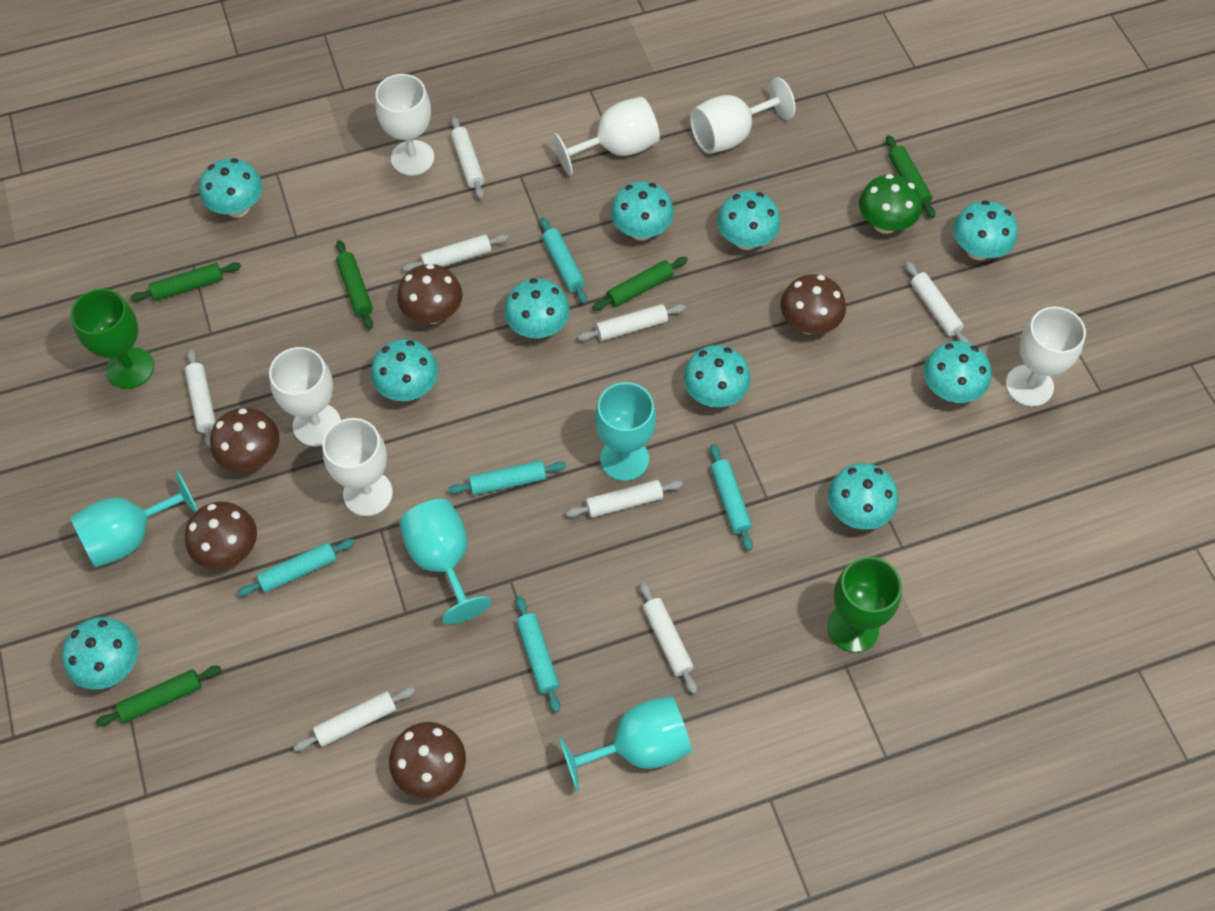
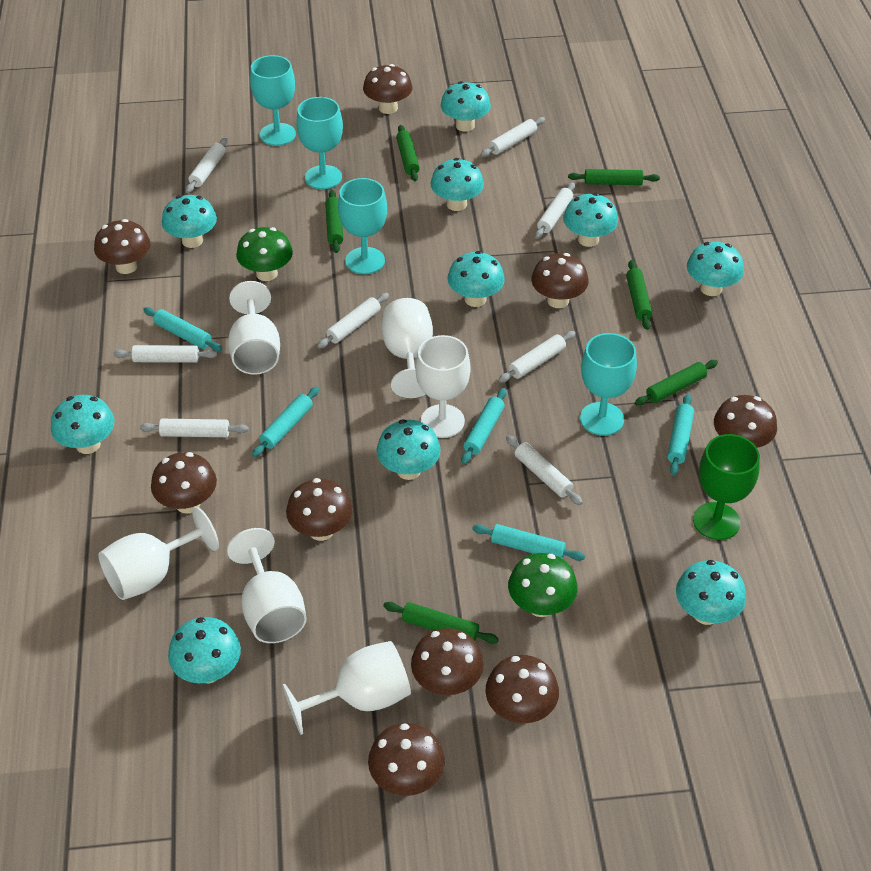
brown mushroom: [185,502,257,569] [210,408,280,472] [389,722,466,799] [397,264,463,324] [780,274,846,335] = 5 -> [94,219,150,274] [151,452,217,514] [286,478,353,541] [363,64,412,114] [368,723,445,796] [411,628,484,695] [485,655,559,723] [531,253,589,308] [714,395,777,448] = 9
green goblet: [71,289,154,389] [827,557,902,652] = 2 -> [693,434,760,540] = 1
green mushroom: [859,174,922,234] = 1 -> [236,227,293,281] [508,553,578,617] = 2
green rolling pin: [95,666,221,727] [130,262,241,302] [336,240,373,330] [592,257,688,311] [886,135,935,218] = 5 -> [325,190,343,253] [383,602,499,644] [396,125,420,181] [568,169,660,185] [626,260,652,330] [635,360,718,406] = 6

